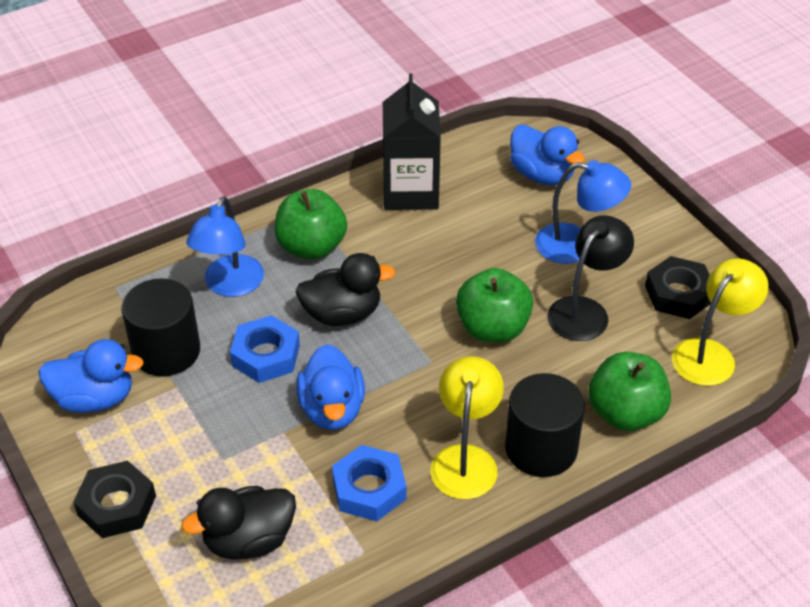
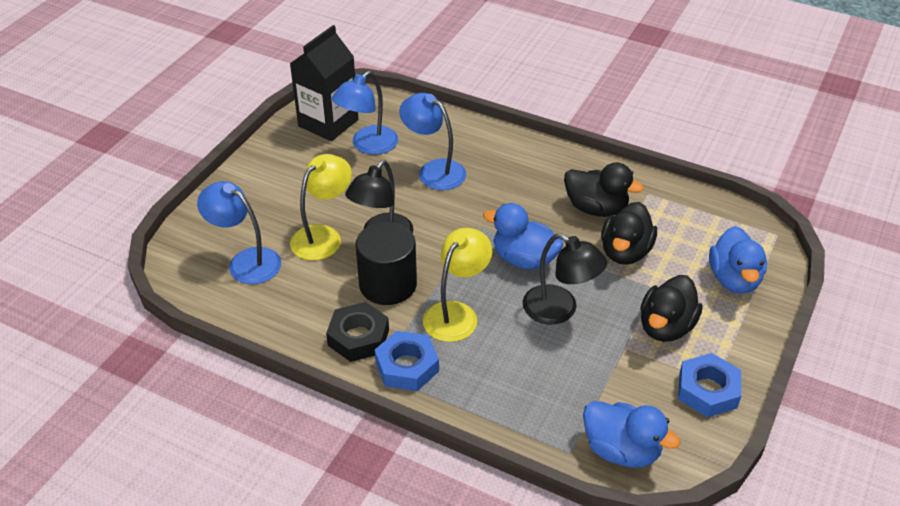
black cylinder: [122,278,200,376] [505,373,585,477] = 2 -> [355,222,417,305] = 1
black duck: [181,486,296,560] [296,253,396,326] = 2 -> [564,162,644,217] [601,202,657,265] [640,275,703,342] = 3
black lamp: [547,215,634,341] = 1 -> [345,160,414,234] [523,233,607,324] = 2
black nut: [73,461,156,538] [645,256,711,319] = 2 -> [326,302,389,362] = 1
blue lamp: [186,196,264,297] [535,160,631,264] = 2 -> [197,181,281,284] [332,71,398,155] [399,93,466,190] = 3
green apple: [275,189,347,260] [456,268,533,342] [588,352,671,431] = 3 -> none = 0

